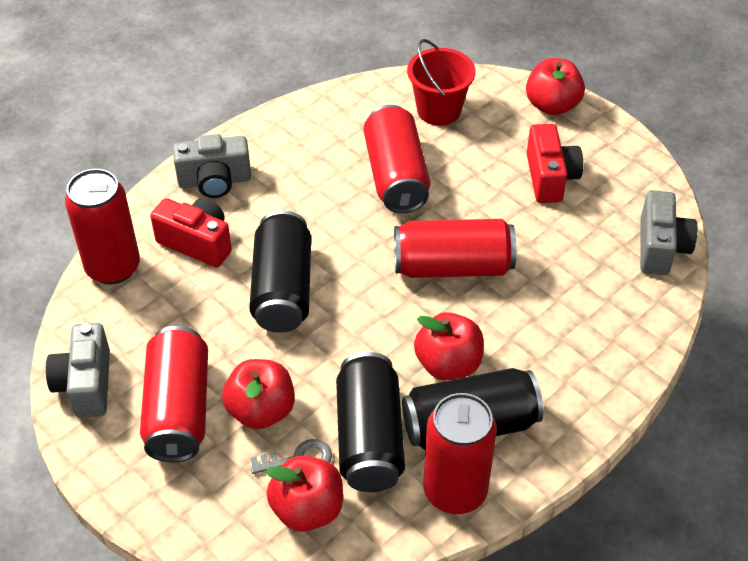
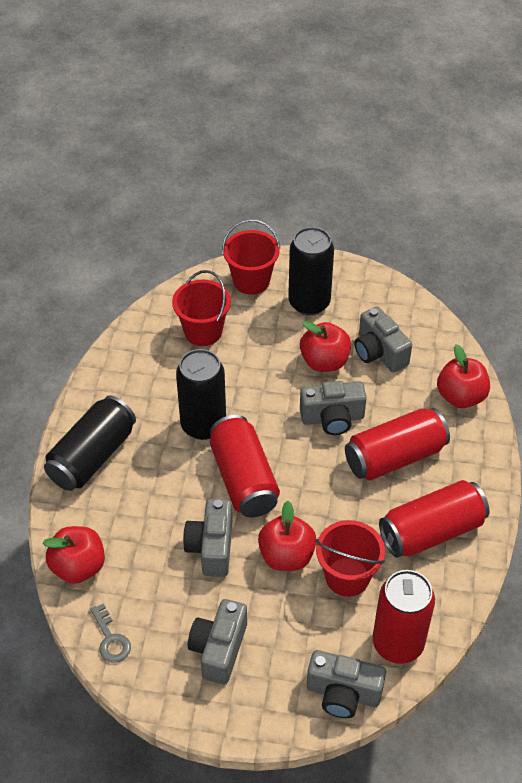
grey camera: [46,323,110,418] [173,134,251,198] [640,190,697,275] = 3 -> [183,499,232,577] [188,599,247,685] [300,381,367,435] [307,650,386,718] [355,306,412,372] = 5
red bucket: [407,39,476,126] = 1 -> [172,270,231,346] [222,219,280,295] [316,520,385,597] = 3
red camera: [150,198,232,267] [527,124,583,203] = 2 -> none = 0
red can: [65,169,140,285] [140,326,208,462] [364,105,430,213] [394,219,516,278] [423,393,497,514] = 5 -> [210,415,280,517] [345,408,450,481] [373,570,435,664] [379,480,489,558] = 4

